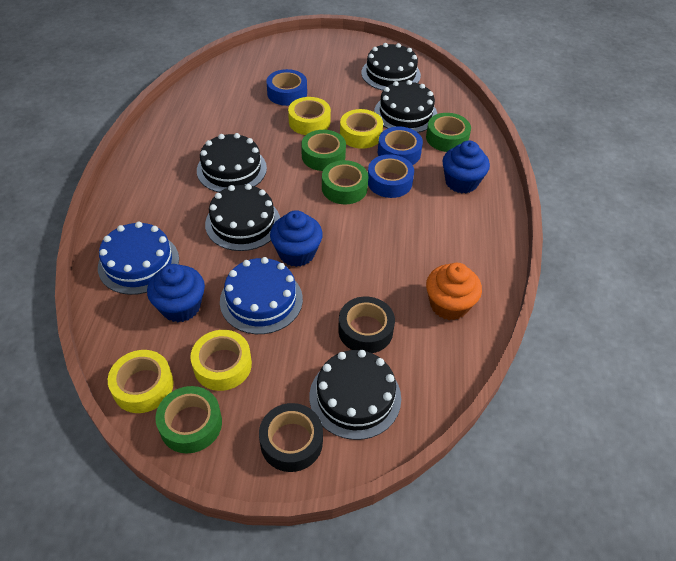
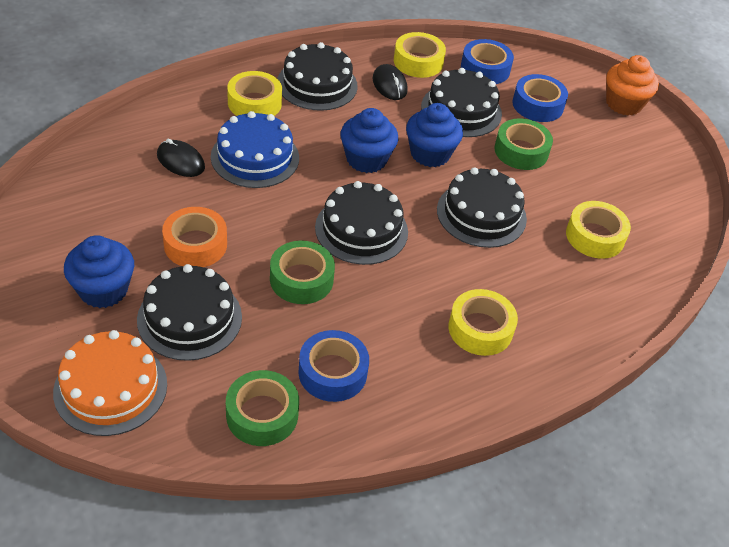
black mouse: none = 0 -> [157,139,205,177] [372,64,408,100] = 2
black tape: [259,403,323,472] [338,297,395,353] = 2 -> none = 0
blue cake: [98,222,179,295] [220,257,303,334] = 2 -> [211,111,299,188] = 1
green tape: [155,386,222,453] [301,130,346,171] [322,160,368,204] [426,113,471,152] = 4 -> [226,370,299,446] [270,240,335,304] [494,118,553,170] = 3
orange cake: none = 0 -> [53,330,167,436] = 1
orange tape: none = 0 -> [162,207,227,267] = 1

